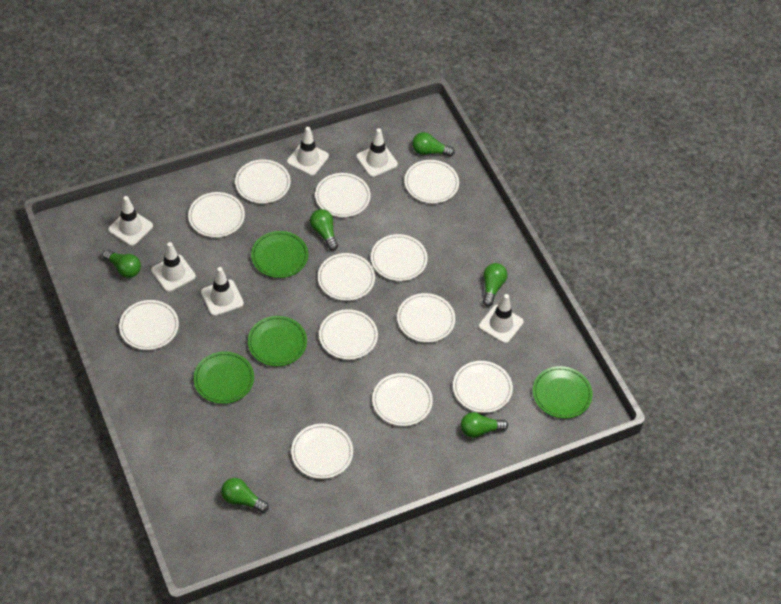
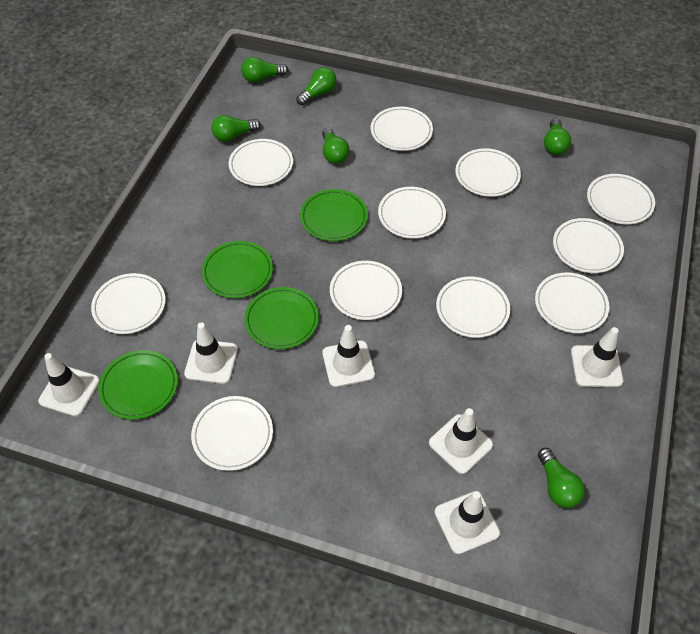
white plate: [119,300,179,350] [188,192,245,238] [235,159,291,204] [291,424,353,479] [315,173,371,217] [318,253,375,301] [319,309,378,360] [371,234,428,281] [372,373,433,426] [397,293,455,343] [404,160,459,203] [453,361,513,413] = 12 -> [91,273,166,334] [191,396,273,471] [229,139,293,186] [330,261,402,320] [371,107,433,151] [378,187,446,239] [436,277,510,338] [455,148,521,197] [535,272,609,333] [553,218,624,273] [587,174,655,224] = 11

